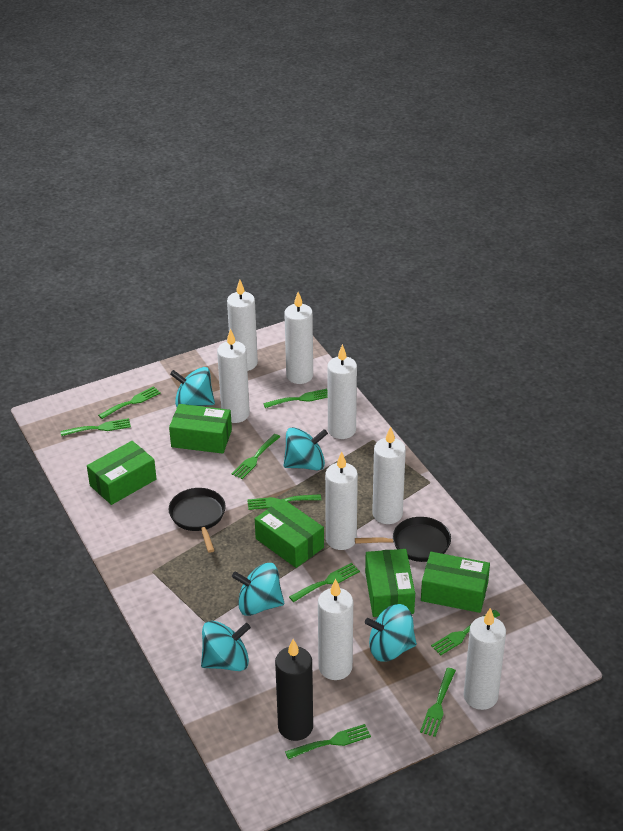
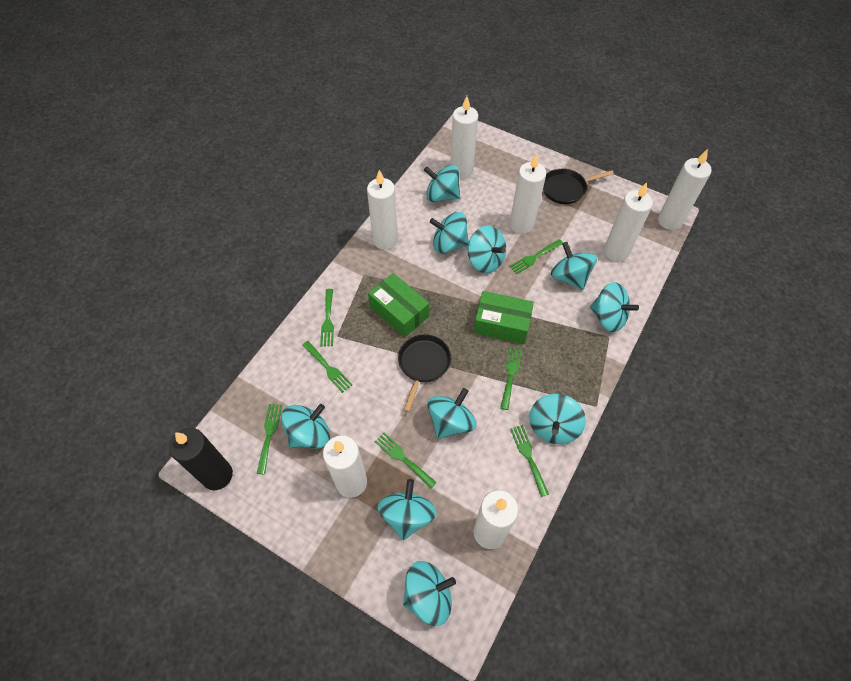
green box: [87,441,157,505] [169,404,232,454] [255,499,324,568] [365,549,415,617] [421,552,490,613] = 5 -> [368,273,429,337] [474,291,534,344] = 2
green fork: [60,418,131,436] [98,386,161,419] [231,434,280,479] [247,494,321,510] [263,389,328,408] [285,724,371,759] [289,563,360,602] [420,668,456,737] [431,610,500,655] = 9 -> [257,404,282,474] [302,341,352,393] [320,289,334,347] [375,433,437,488] [500,347,522,410] [509,239,563,274] [510,425,549,497] = 7
turquoise spinning top: [170,367,215,407] [201,621,251,671] [232,563,284,616] [283,427,328,470] [365,604,417,662] = 5 -> [281,404,330,448] [377,479,437,540] [403,561,456,626] [424,165,460,202] [427,388,476,439] [430,212,469,254] [468,226,506,273] [529,394,586,444] [551,242,597,290] [590,282,639,332] = 10
white candle: [217,329,250,423] [227,280,258,371] [284,292,313,384] [318,579,353,680] [325,452,358,550] [327,344,357,439] [372,427,406,524] [464,608,506,710] = 8 -> [323,435,367,498] [367,170,398,250] [450,96,478,178] [474,490,518,549] [510,153,546,234] [604,182,653,262] [658,149,711,230] = 7

